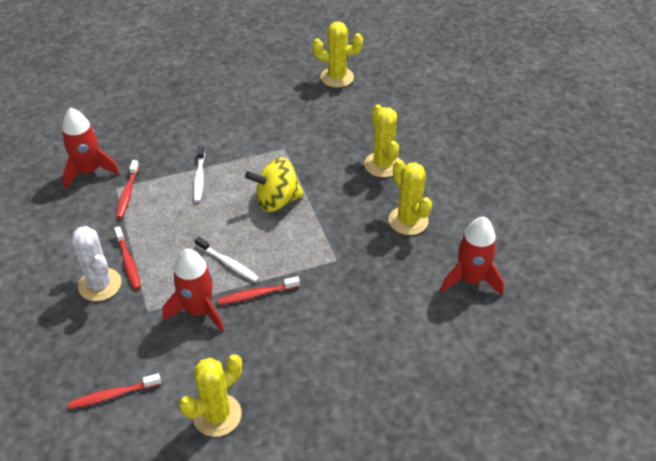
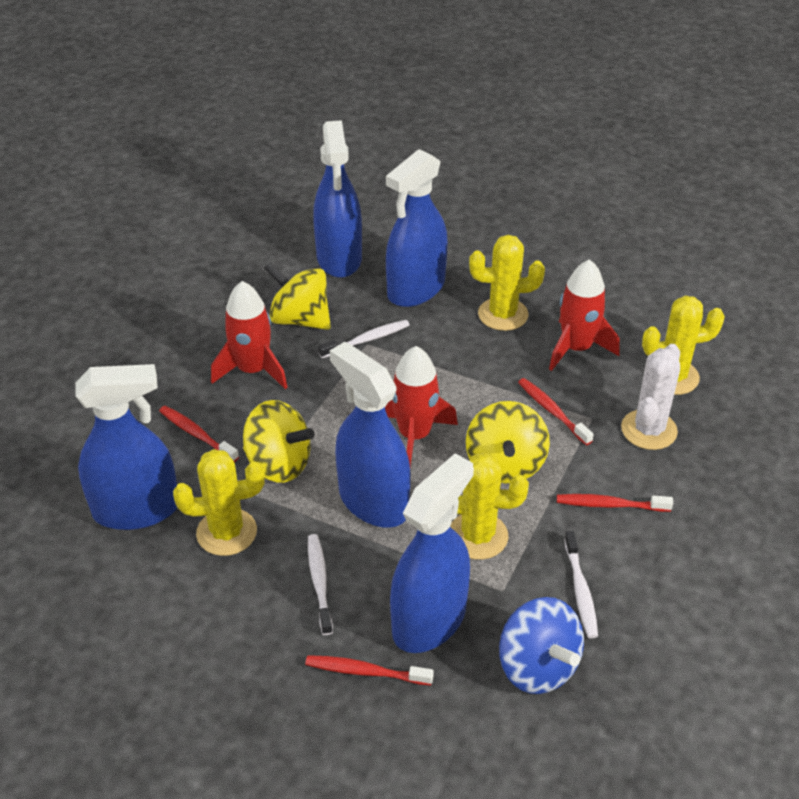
blue spinning top: none = 0 -> [499,597,584,694] = 1
blue spray bottle: none = 0 -> [75,364,177,530] [313,120,362,278] [329,342,411,528] [386,149,448,307] [390,453,474,653] = 5
white toothbrush: [193,146,205,202] [195,236,259,282] = 2 -> [308,534,333,635] [318,320,410,358] [564,531,598,638] = 3
yellow spinning top: [245,157,304,212] = 1 -> [243,400,315,483] [264,262,331,330] [466,401,550,483] = 3

